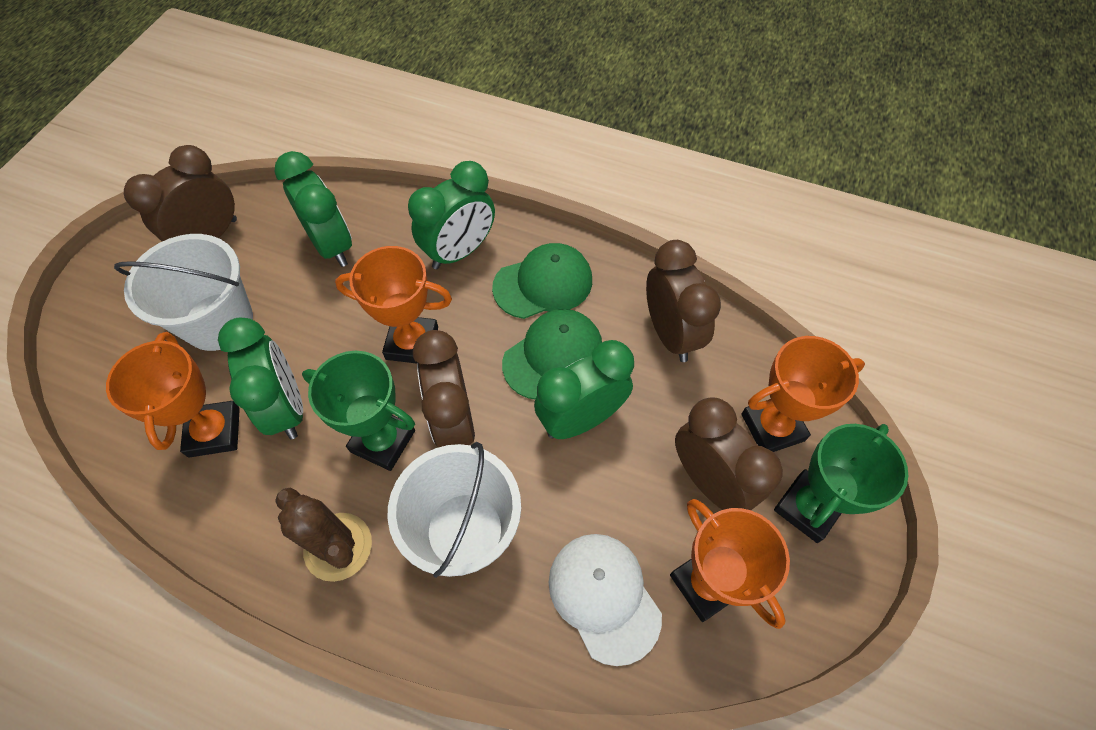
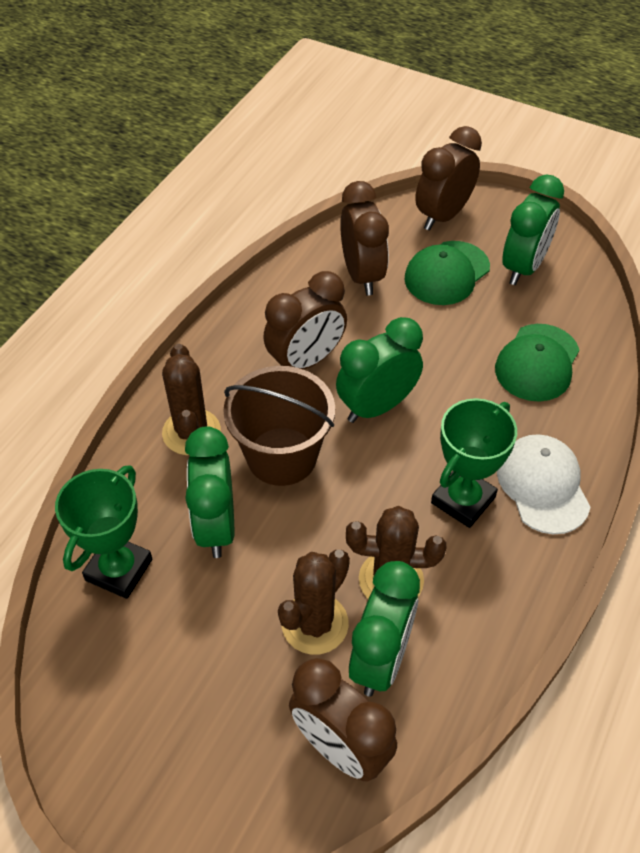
brown bucket: none = 0 -> [223,366,335,486] = 1
brown cactus: [275,488,372,582] = 1 -> [162,344,221,455] [278,550,350,655] [346,506,446,599] = 3
orange trophy: [106,332,240,458] [335,246,452,364] [670,499,790,629] [741,336,865,452] = 4 -> none = 0
white bucket: [114,234,253,351] [387,442,521,578] = 2 -> none = 0

